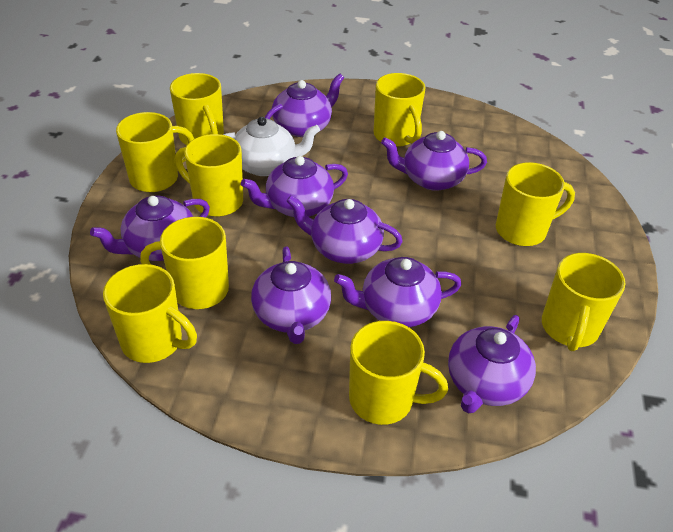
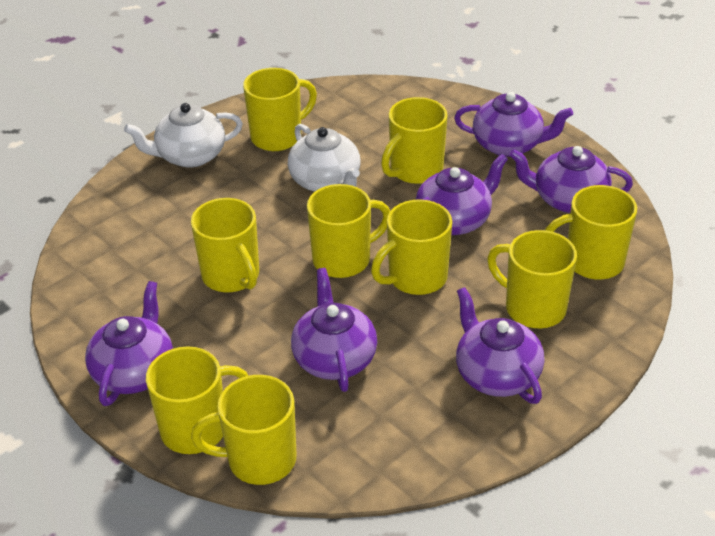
purple teapot: [90,195,210,261] [241,156,348,217] [251,247,331,344] [265,73,344,137] [287,195,403,264] [334,257,462,327] [381,131,487,191] [448,315,536,414] = 8 -> [85,281,173,406] [291,268,377,392] [416,154,508,235] [454,92,573,157] [456,287,544,404] [509,146,633,213] = 6
white teapot: [223,117,320,176] = 1 -> [124,103,243,168] [288,124,360,192] = 2

